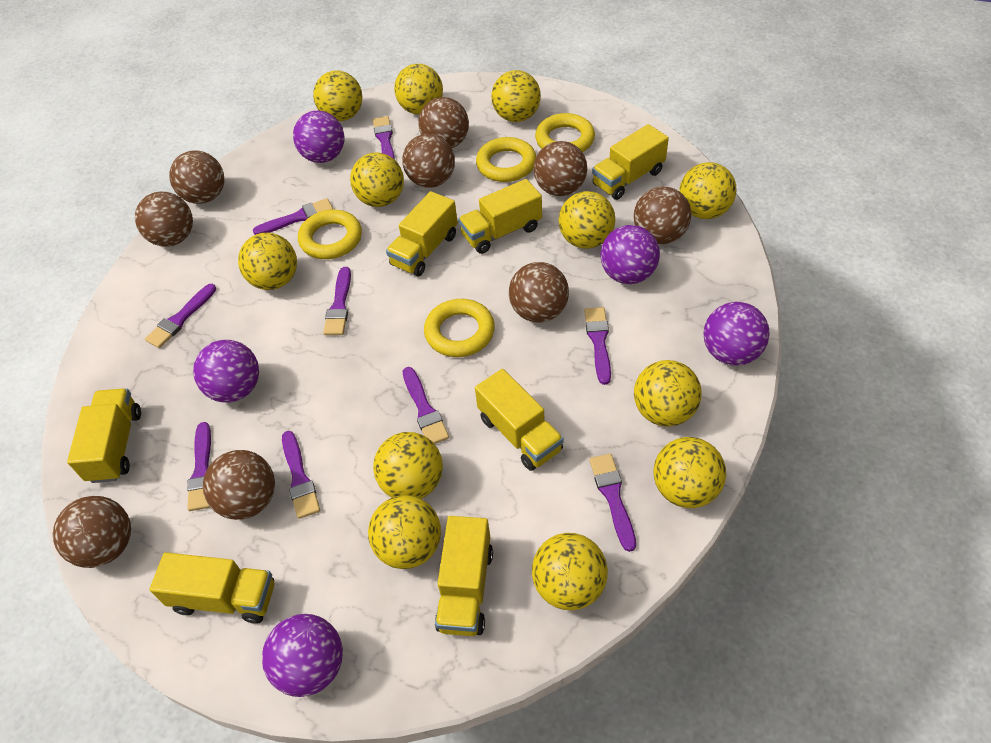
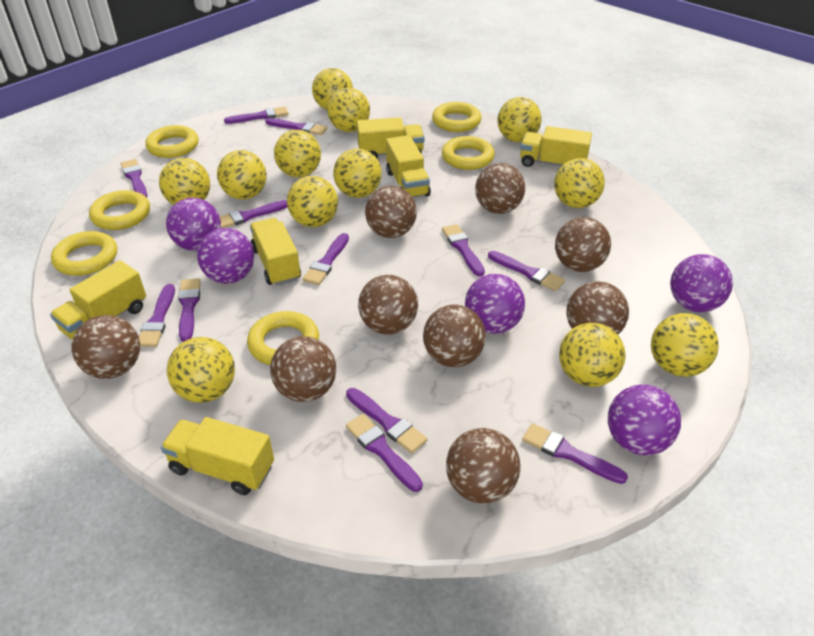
purple brush: [145,284,216,348] [187,422,211,511] [253,198,333,235] [282,431,320,519] [323,267,351,335] [373,116,395,160] [403,367,449,444] [584,307,611,385] [589,454,636,552] = 9 -> [121,159,147,198] [139,284,175,347] [178,278,200,342] [219,200,287,228] [224,107,289,124] [265,118,327,135] [303,233,349,285] [346,388,427,454] [346,414,423,492] [442,224,485,276] [488,251,565,291] [522,423,628,484] = 12
yellow ring: [298,209,362,259] [424,299,495,357] [476,137,536,182] [535,113,595,152] = 4 -> [51,231,117,276] [89,190,150,230] [145,125,199,158] [247,311,319,365] [432,102,482,132] [442,136,495,170] = 6
yellow truck: [67,388,141,483] [150,552,274,623] [386,191,458,277] [435,516,493,636] [458,179,542,254] [475,369,564,471] [592,124,669,200] = 7 -> [50,260,146,340] [161,417,274,495] [250,218,301,286] [357,117,424,158] [386,135,431,198] [520,126,592,167] = 6

